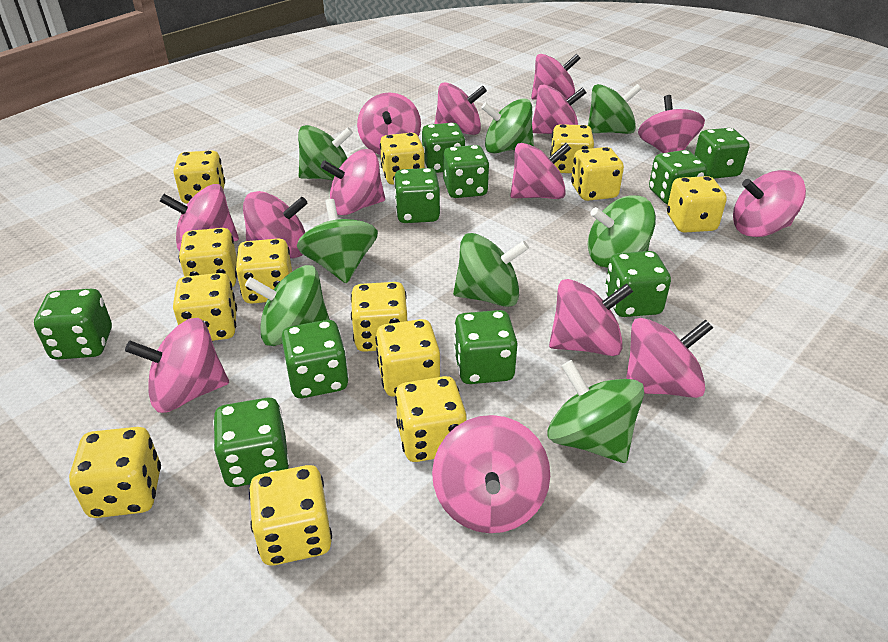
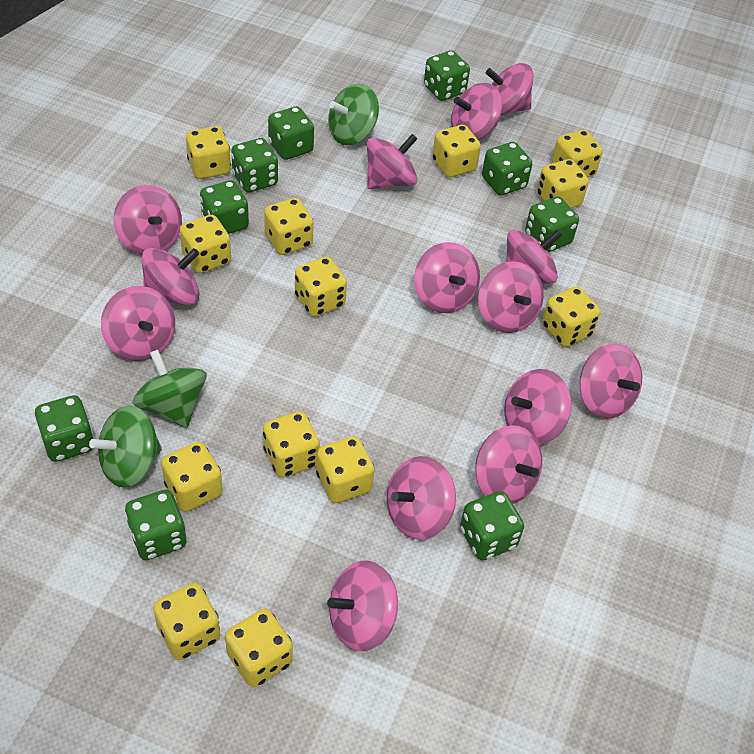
green dice: [34,289,112,360] [213,398,290,487] [281,320,349,398] [394,168,440,223] [422,123,466,173] [443,145,490,198] [454,310,518,384] [605,251,671,317] [649,150,707,205] [694,128,749,179] = 10 -> [35,395,94,462] [125,490,187,560] [200,180,249,234] [231,138,278,192] [268,106,314,160] [424,50,470,101] [460,491,524,560] [482,142,532,196] [525,196,579,252] = 9
green spinning top: [245,265,330,346] [297,199,378,284] [298,125,353,180] [453,233,529,307] [481,98,534,153] [547,360,644,463] [588,84,641,134] [588,195,656,267] = 8 -> [89,406,162,487] [133,349,207,428] [328,84,379,145] = 3

